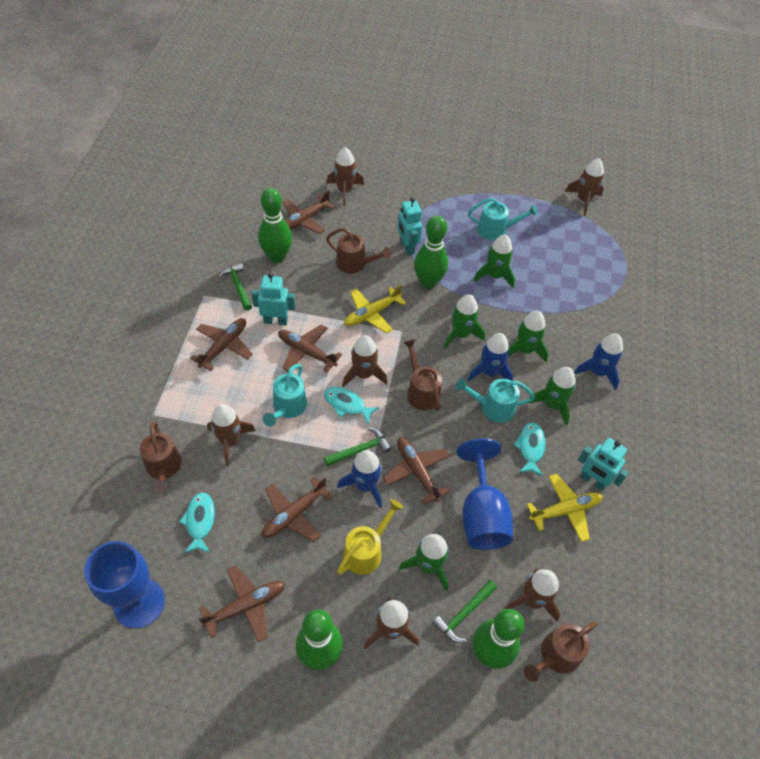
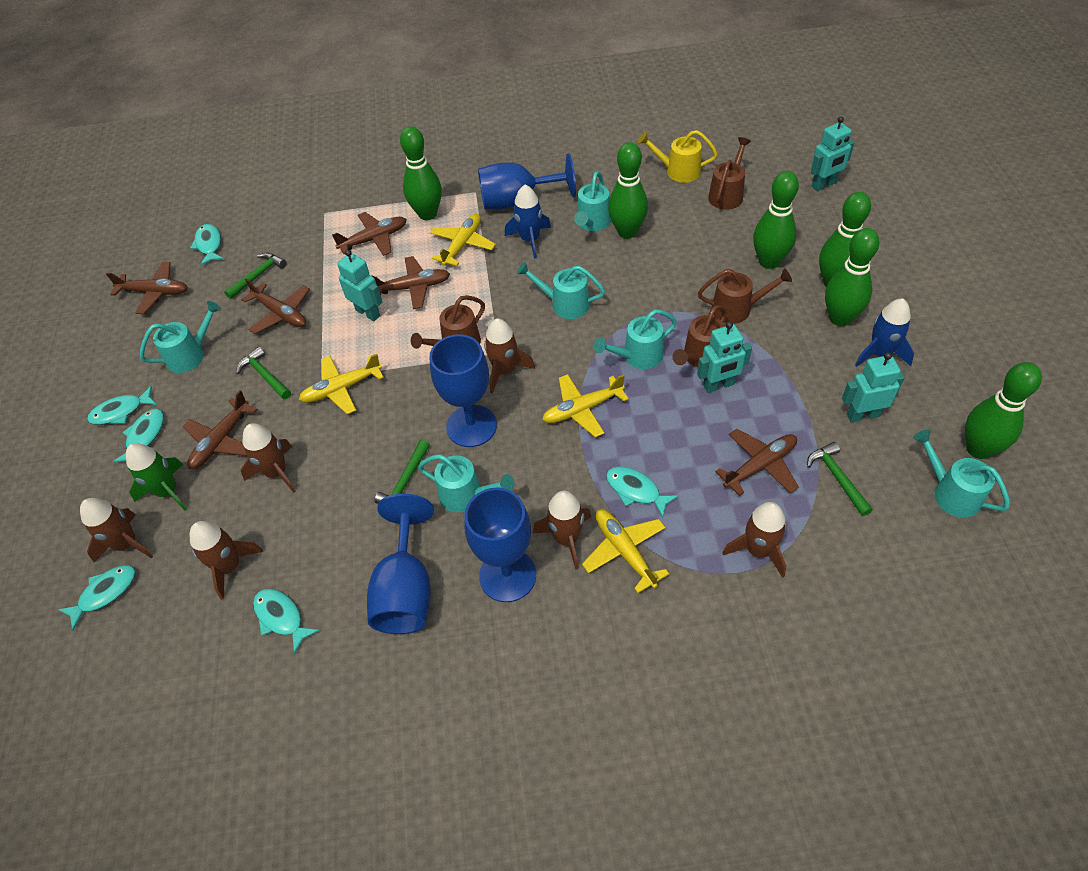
blue goblet: [84,541,165,629] [457,438,513,550] = 2 -> [367,494,434,634] [429,334,497,447] [464,488,536,602] [478,154,576,209] = 4
blue rocket: [337,450,382,508] [468,333,513,382] [574,334,623,390] = 3 -> [505,185,551,259] [855,298,914,367] = 2
green bowling pin: [258,188,292,263] [296,610,343,670] [414,215,448,289] [473,609,525,669] = 4 -> [400,126,442,220] [608,142,648,239] [753,171,799,269] [819,192,871,287] [825,228,879,326] [965,362,1042,459] = 6
green hammer: [218,263,252,311] [324,427,392,467] [432,580,497,643] = 3 -> [224,253,287,299] [236,347,291,399] [374,440,430,504] [807,442,873,516] = 4
green rocket: [399,534,449,591] [444,294,485,349] [473,234,515,288] [508,311,549,362] [529,367,576,425] = 5 -> [126,443,187,510] = 1
turquoise fish: [179,492,215,553] [324,387,380,425] [513,422,546,476] = 3 -> [58,565,135,630] [87,386,157,425] [113,409,164,463] [190,224,224,265] [253,589,320,654] [606,466,678,518] = 6
turquoise robot: [252,272,296,325] [397,197,422,256] [578,438,629,491] = 3 -> [337,250,382,321] [697,322,752,393] [811,117,854,191] [842,352,904,423] = 4
turquoise watering can: [263,364,307,427] [455,378,535,423] [468,198,538,240] = 3 -> [140,301,221,373] [418,454,514,512] [517,262,605,319] [574,171,611,231] [594,310,677,369] [913,429,1010,518] = 6
yellow plane: [344,285,406,334] [527,474,603,542] = 2 -> [299,354,384,414] [430,214,496,266] [542,374,629,437] [582,509,669,593] = 4

